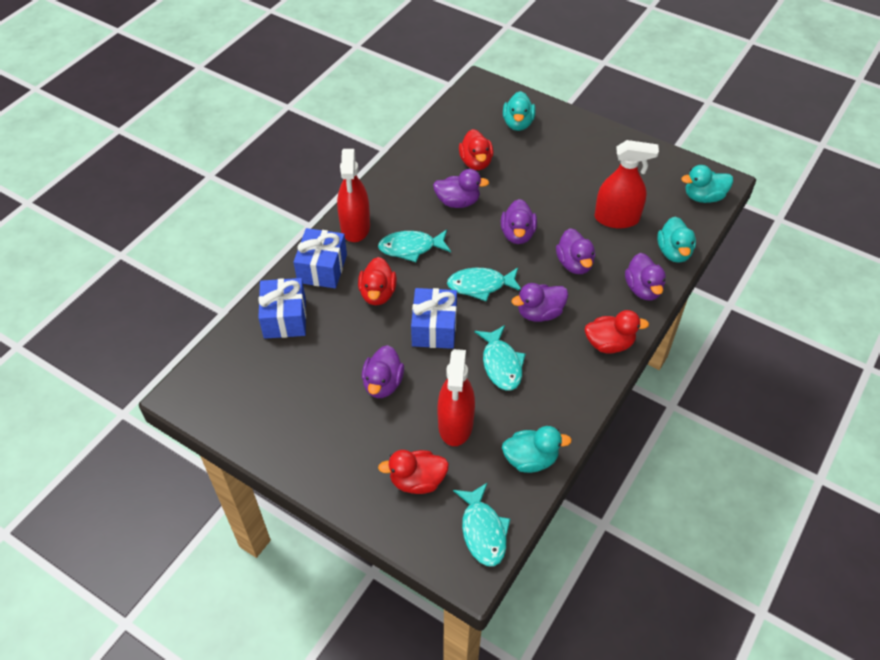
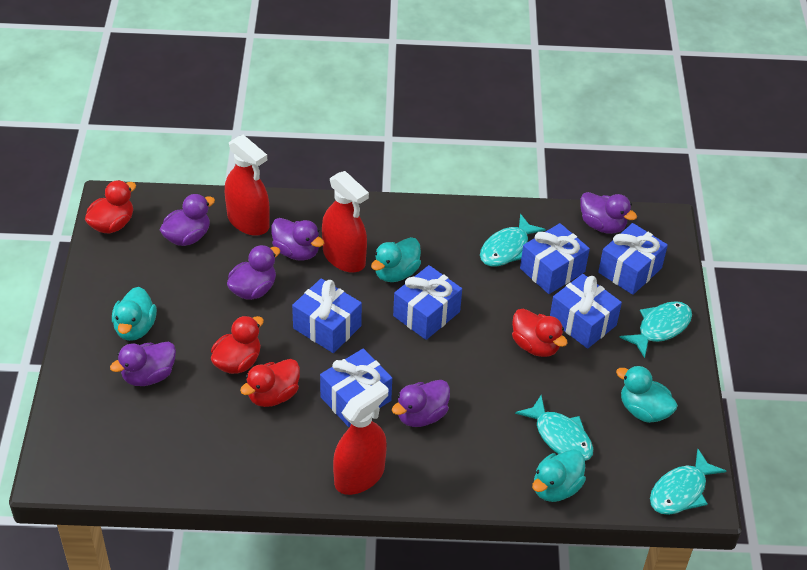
blue gift: [258,278,306,339] [293,228,347,288] [411,288,457,349] = 3 -> [292,278,362,353] [320,348,392,427] [393,265,462,340] [520,223,590,294] [550,274,622,349] [598,223,668,295] = 6

